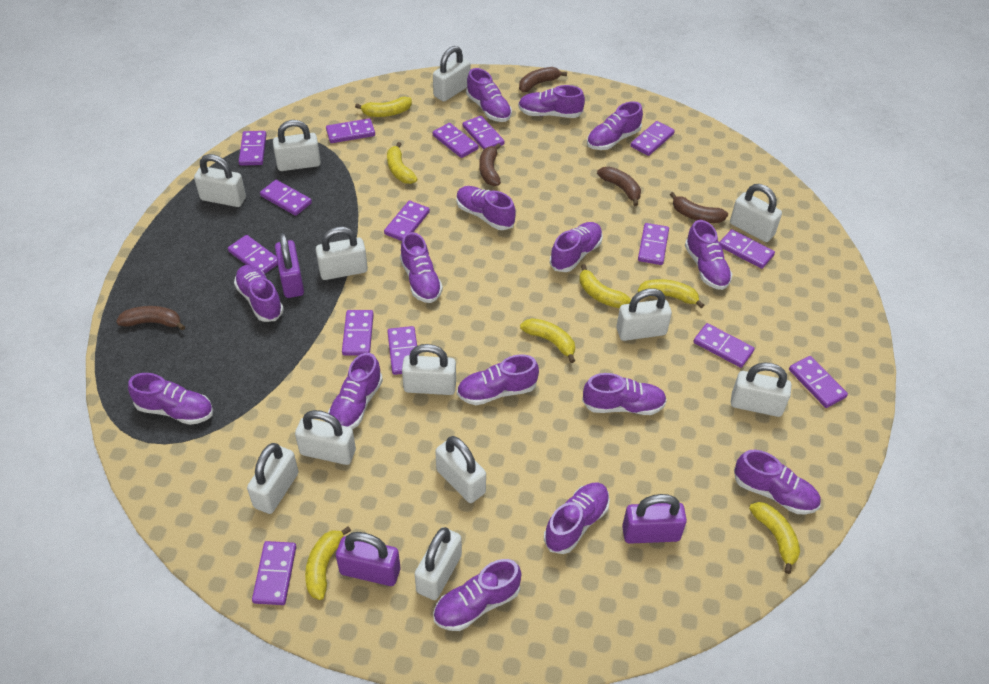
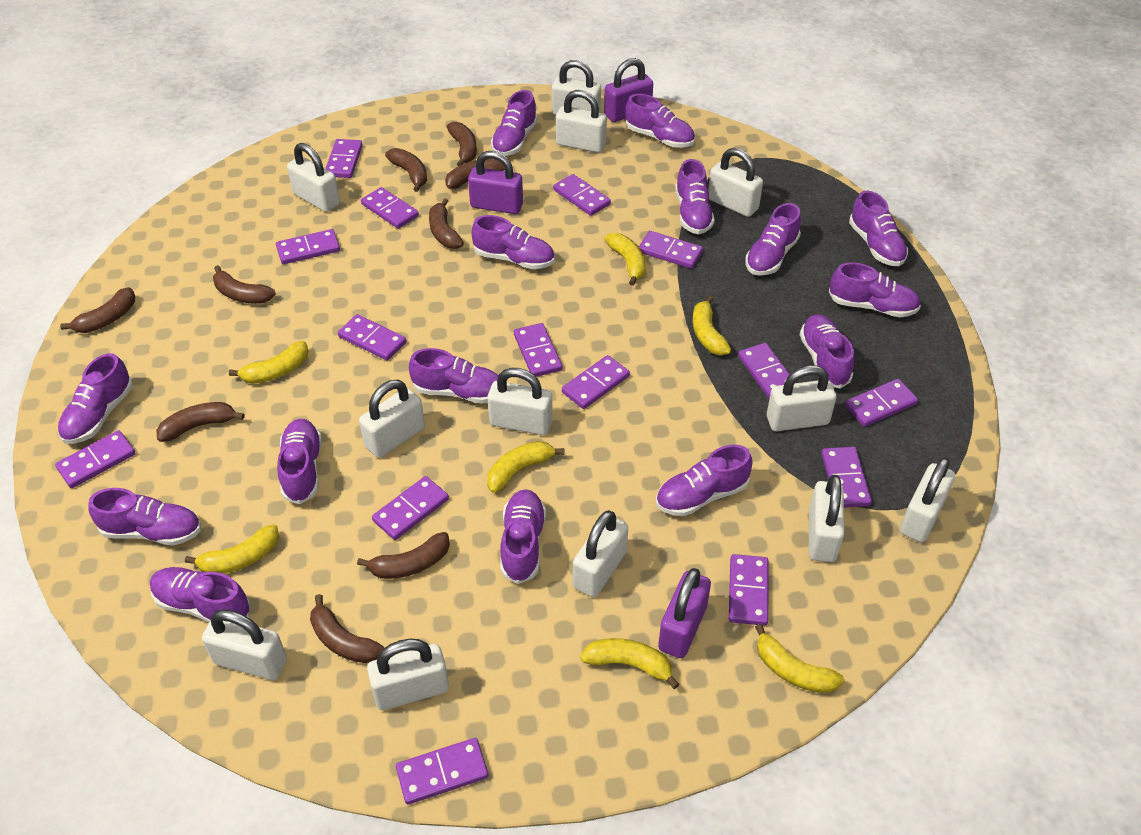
brown banana: [116,306,185,331] [479,143,501,186] [519,67,567,92] [597,167,641,206] [670,192,728,223] = 5 -> [60,287,135,333] [157,402,245,442] [213,265,276,304] [310,594,384,663] [357,532,450,579] [385,148,427,192] [429,198,464,249] [445,159,505,189] [447,122,477,166] = 9

